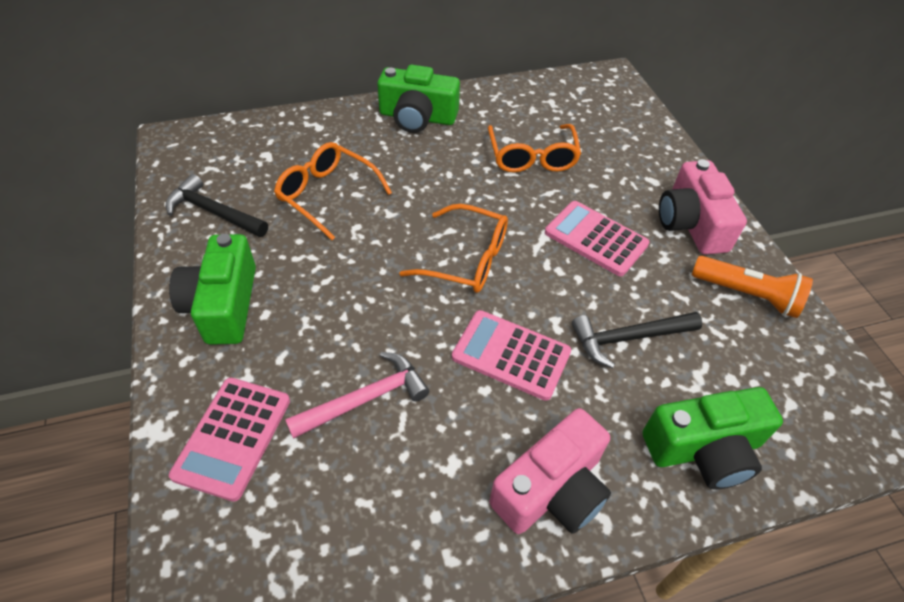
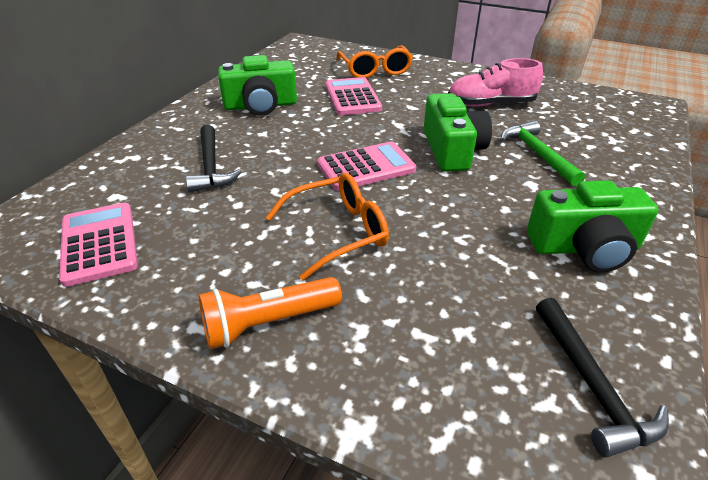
green hammer: none = 0 -> [501,121,585,186] = 1
orange glasses: [274,142,392,240] [399,204,508,293] [488,124,581,172] = 3 -> [266,173,389,281] [337,45,413,78] = 2
pink camera: [489,408,611,534] [659,159,747,255] = 2 -> none = 0
pink hammer: [285,352,430,439] = 1 -> none = 0
pink shoe: none = 0 -> [448,58,543,107] = 1

